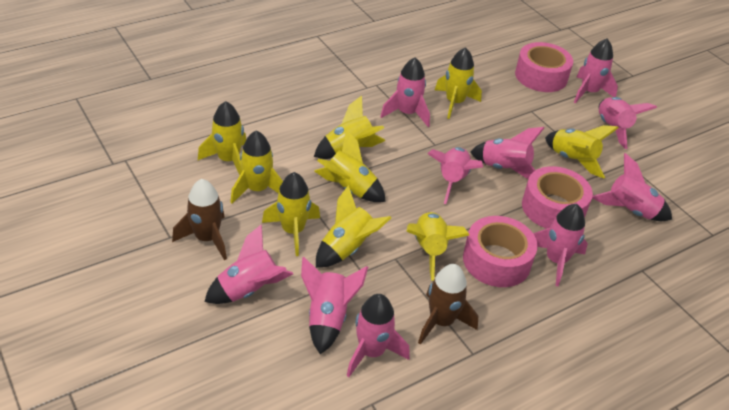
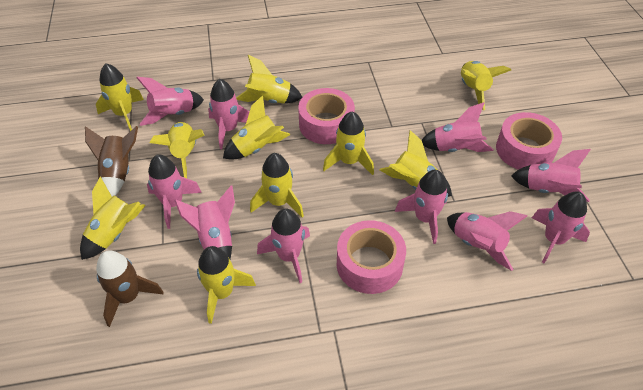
yellow rocket: [198,101,246,175] [230,130,283,204] [262,172,320,256] [314,96,385,159] [314,129,386,202] [316,185,391,268] [407,212,469,281] [435,47,482,119] [545,125,618,179] = 9 -> [80,176,146,260] [96,64,144,131] [150,122,204,178] [197,246,256,324] [223,95,291,160] [236,55,302,104] [250,153,304,217] [323,111,374,175] [380,130,452,197] [461,61,511,110] = 10

